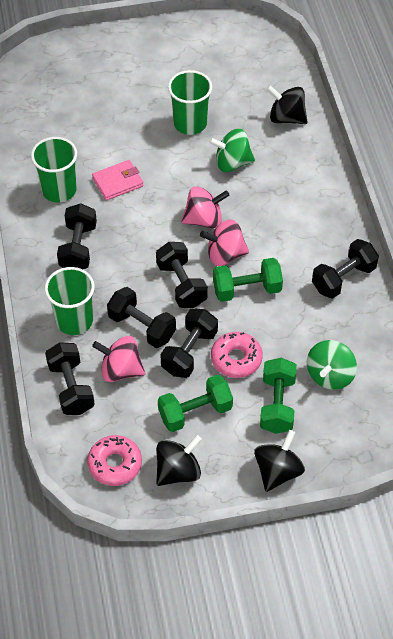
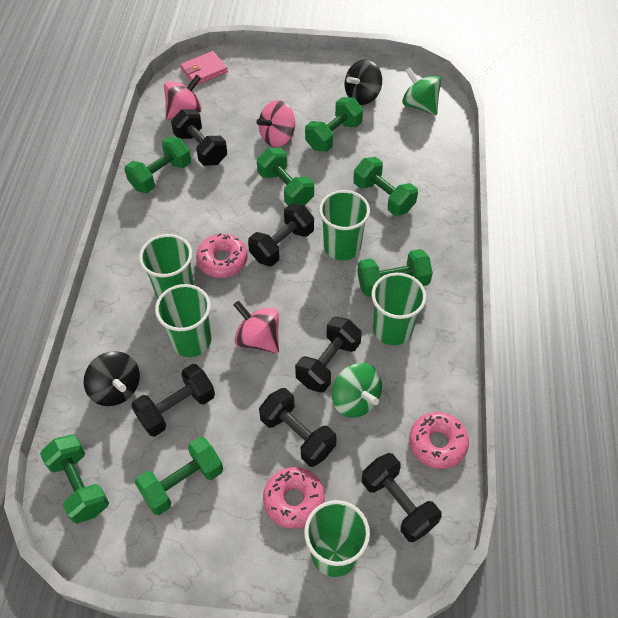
black spinning top: [156,435,202,486] [254,430,305,492] [266,85,308,124] = 3 -> [84,351,140,406] [345,60,382,105] = 2
green cup: [31,137,77,203] [45,267,95,335] [168,70,212,135] = 3 -> [139,234,194,298] [155,284,211,357] [304,500,370,577] [319,190,370,261] [372,273,426,345] = 5
green dumbbell: [158,375,233,432] [213,258,283,302] [260,358,297,434] = 3 -> [40,435,109,524] [124,136,191,193] [135,437,223,515] [257,148,314,206] [305,97,363,152] [353,157,418,216] [357,249,433,297] = 7
pink donut: [87,435,142,486] [211,332,263,378] = 2 -> [196,233,248,278] [263,467,325,529] [409,412,469,469] = 3

